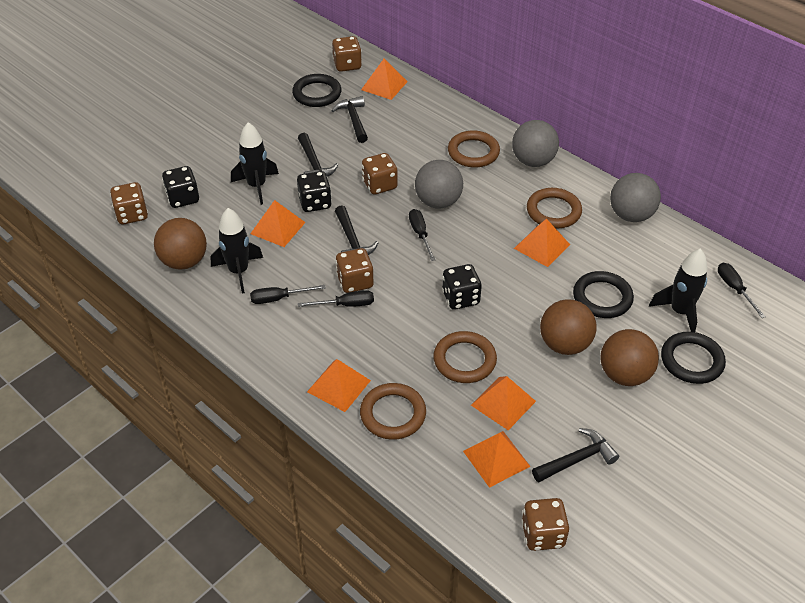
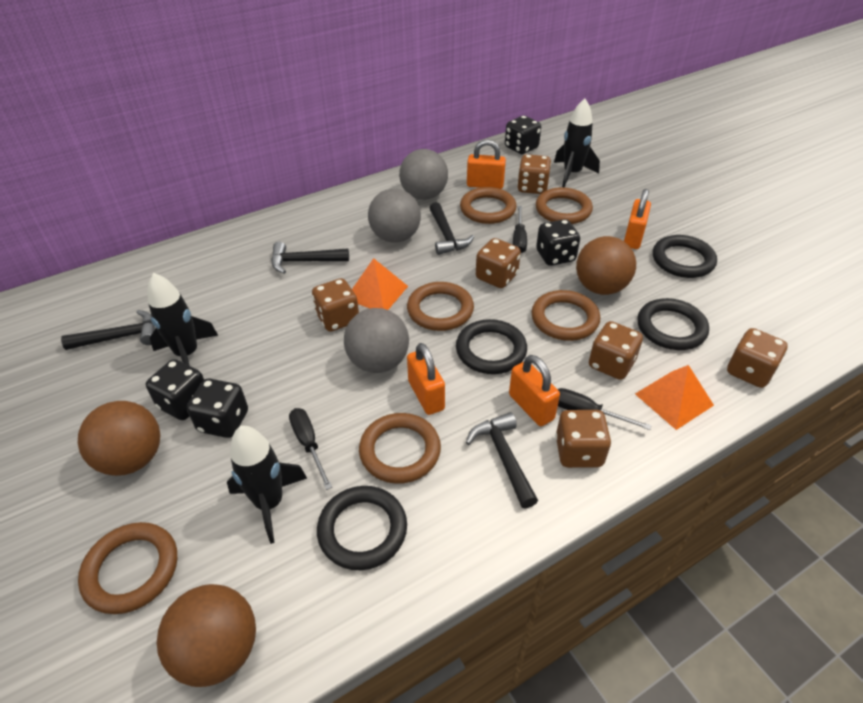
black dice: [162,166,199,208] [297,171,332,212] [442,264,482,310] = 3 -> [146,359,204,420] [187,379,248,438] [505,116,541,154] [536,219,580,266] = 4
black ring: [292,74,341,107] [573,271,634,318] [661,332,726,384] = 3 -> [317,486,407,570] [456,319,527,374] [637,298,709,350] [653,235,717,278] = 4
black screwdriver: [250,285,326,304] [298,290,374,307] [409,209,436,261] [718,263,766,318] = 4 -> [289,408,332,490] [513,206,527,253] [557,388,651,430] = 3
brown dice: [110,182,148,225] [332,36,362,72] [336,248,373,293] [362,153,397,194] [522,498,569,551] = 5 -> [312,278,359,332] [476,238,521,288] [517,154,551,194] [555,410,611,468] [589,321,643,380] [727,328,788,388] = 6
brown ring: [360,383,426,440] [433,331,497,383] [448,130,500,168] [527,188,582,229] = 4 -> [78,522,177,614] [359,413,441,484] [407,282,474,331] [460,187,516,224] [531,290,600,341] [536,187,593,224] = 6
orange padlock: none = 0 -> [407,343,445,415] [467,140,506,189] [509,355,560,426] [624,189,651,249] = 4
orange pyramid: [250,200,306,247] [307,359,371,412] [361,58,408,100] [463,431,531,488] [471,376,536,430] [514,219,570,267] = 6 -> [352,258,408,310] [635,365,714,430] = 2

